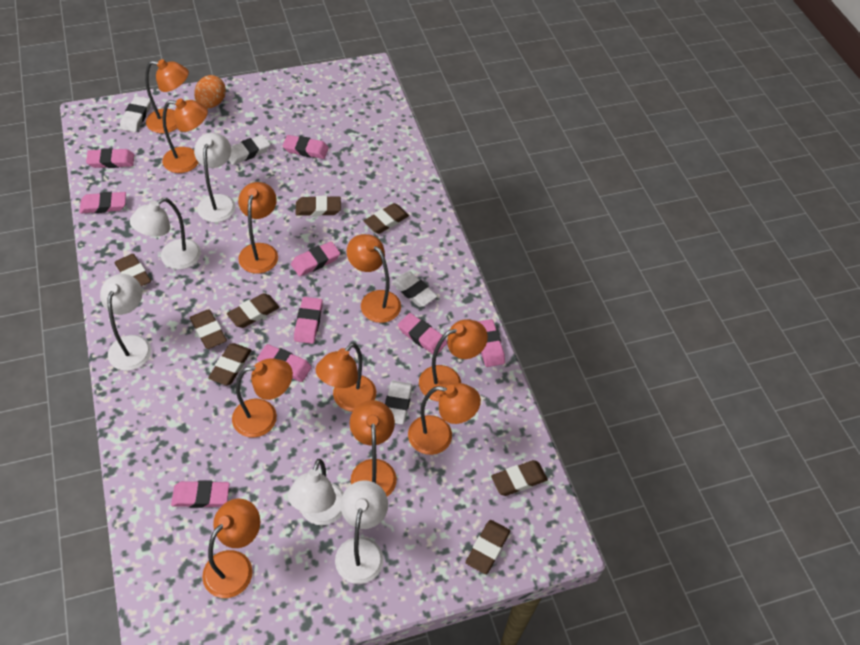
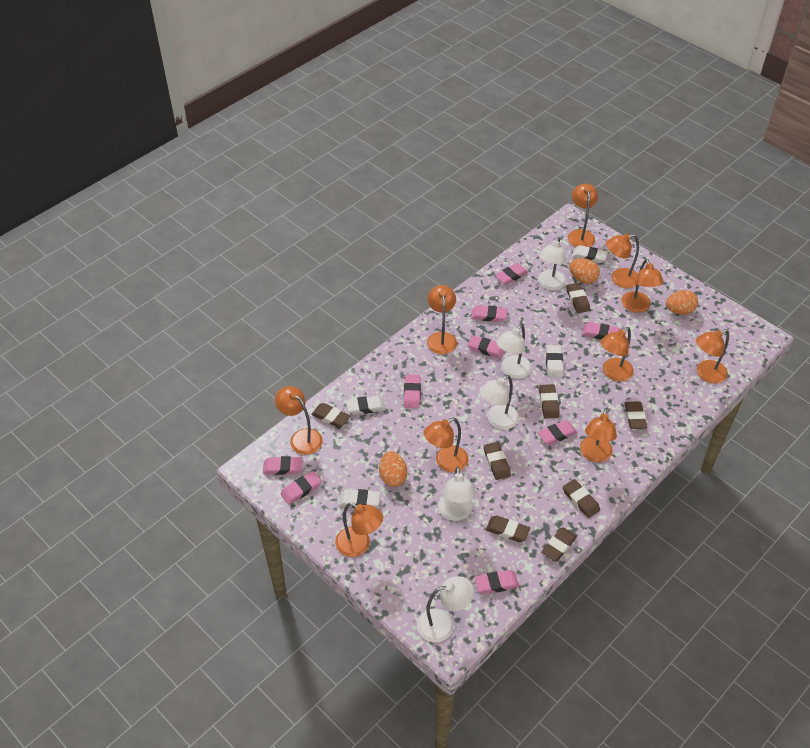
orange egg: [194,75,226,108] = 1 -> [379,452,407,487] [569,258,600,284] [666,290,698,315] = 3

